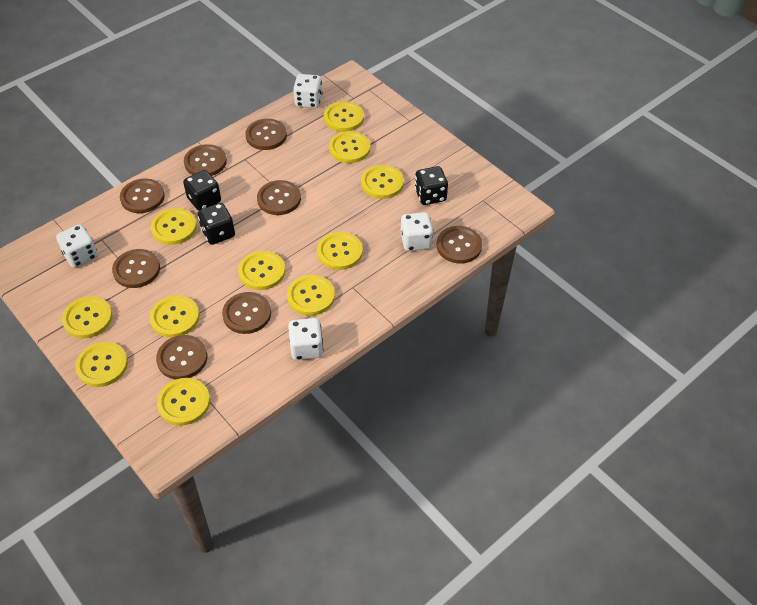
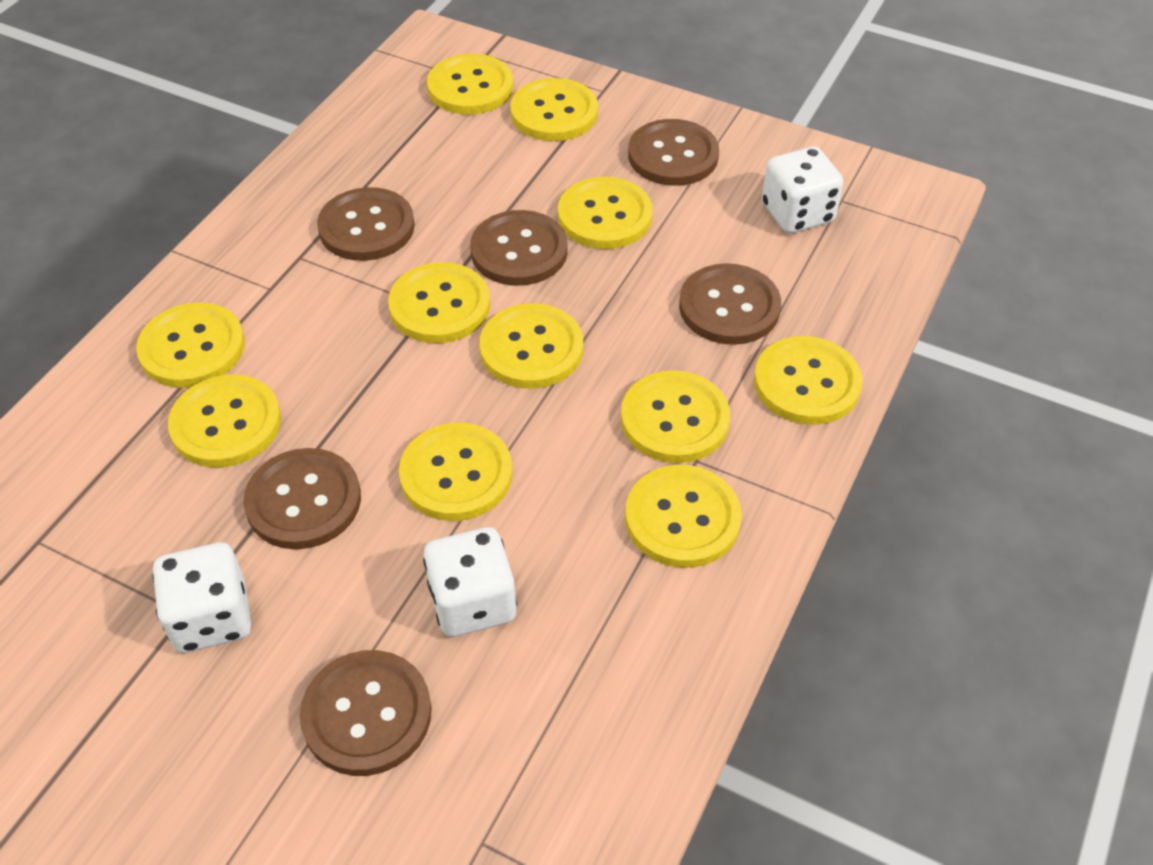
black dice: [183,170,221,211] [198,203,235,245] [415,166,448,205] = 3 -> none = 0
brown button: [112,249,160,288] [120,178,165,213] [156,335,207,379] [184,144,227,176] [222,292,271,334] [245,119,287,150] [257,180,301,215] [437,226,482,263] = 8 -> [243,448,361,549] [300,650,432,776] [317,187,415,261] [470,210,568,286] [628,119,719,186] [679,263,781,345] = 6
white dice: [56,224,98,268] [288,318,323,360] [293,74,323,108] [401,212,433,251] = 4 -> [152,542,251,653] [423,527,517,637] [762,147,843,234] = 3

